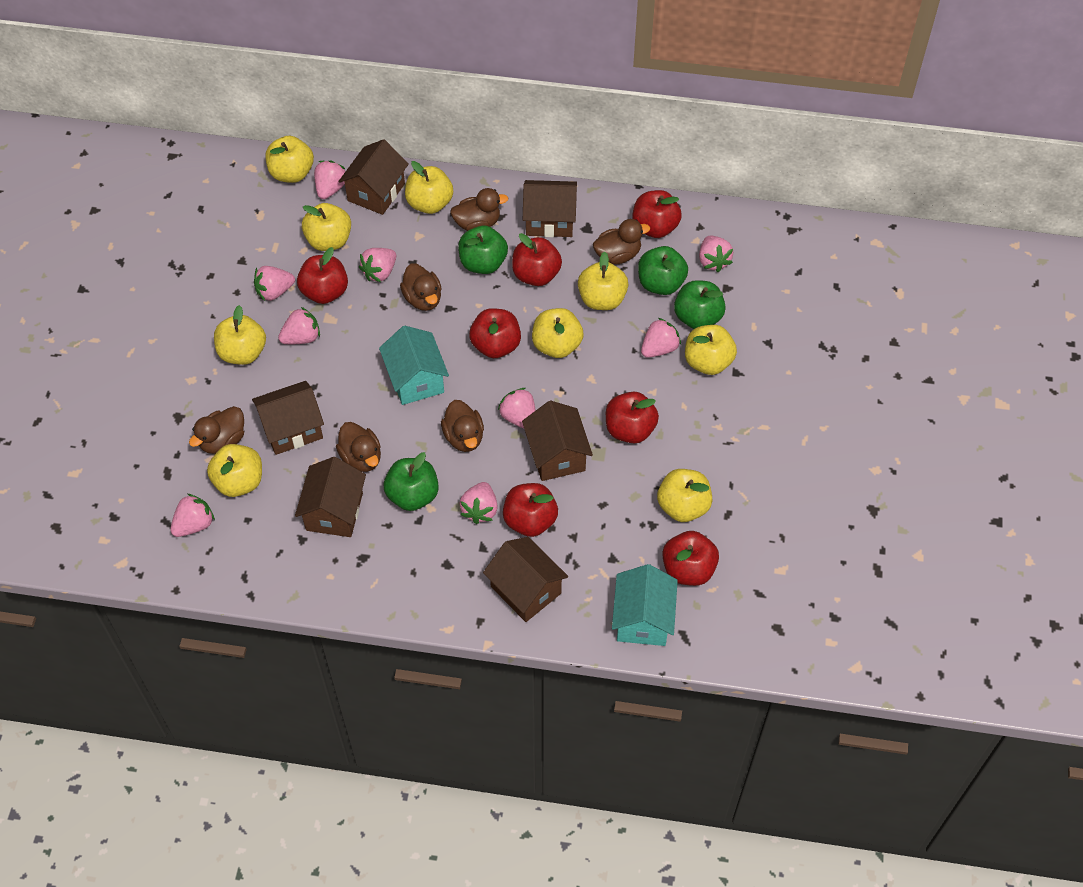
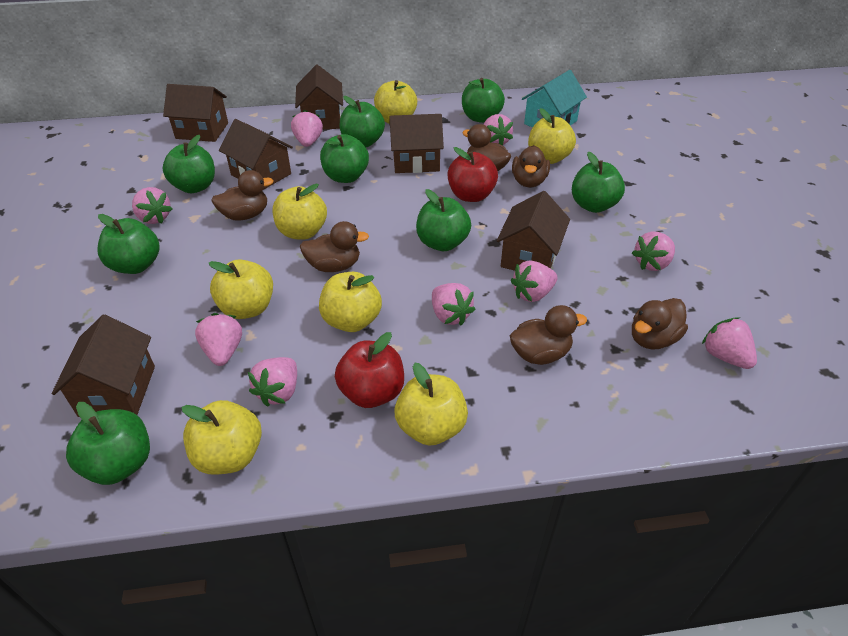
green apple: [384,452,439,511] [458,226,508,274] [638,246,688,295] [674,280,726,329] = 4 -> [66,402,150,485] [98,214,160,274] [162,135,215,193] [320,134,369,183] [340,96,385,147] [416,189,471,251] [462,78,505,123] [572,152,625,213] = 8
red apple: [297,247,348,304] [469,308,521,358] [503,483,558,537] [512,233,562,286] [606,392,659,443] [632,190,682,238] [662,531,719,586] = 7 -> [335,332,404,408] [447,147,498,202] = 2
turquoise house: [379,326,449,405] [612,564,678,646] = 2 -> [522,70,587,128] = 1
yellow apple: [207,444,262,497] [214,305,266,365] [266,136,314,183] [302,203,351,251] [405,161,453,214] [532,308,583,358] [578,252,628,310] [657,469,712,522] [685,325,737,375] = 9 -> [181,400,262,474] [209,259,273,319] [273,184,327,240] [319,272,382,332] [374,80,417,124] [394,363,468,446] [528,108,576,164] = 7

